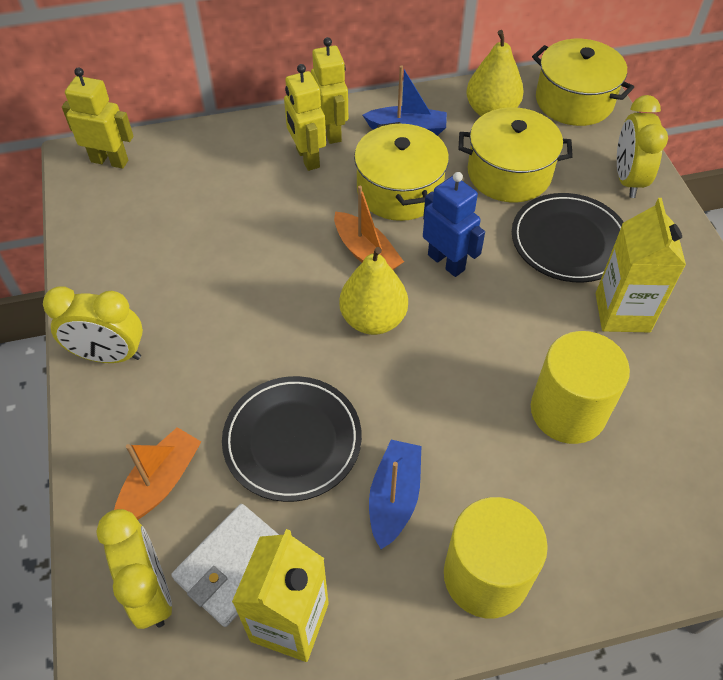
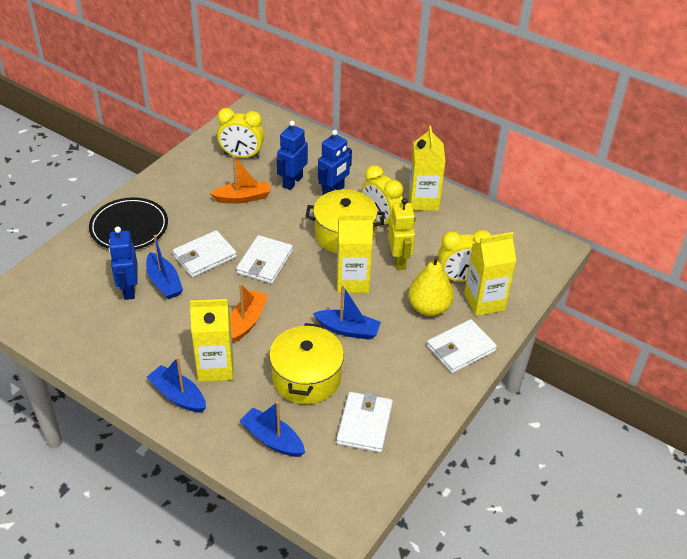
black plate: [222,376,362,502] [512,193,624,283] = 2 -> [89,197,168,250] = 1
blue boat: [363,65,447,136] [369,440,421,549] = 2 -> [146,235,183,299] [147,357,206,413] [240,401,305,457] [313,285,381,340] = 4
blue robot: [423,172,485,277] = 1 -> [109,227,138,300] [277,121,308,190] [318,130,352,195] = 3
white wallet: [171,504,279,627] = 1 -> [172,230,237,277] [236,235,293,284] [336,392,393,453] [427,319,497,373] = 4
yellow carton: [232,529,329,662] [596,198,686,332] = 2 -> [190,299,233,382] [337,214,373,293] [409,126,446,211] [464,232,516,316] = 4
yellow cylinder: [444,497,548,618] [531,331,630,444] = 2 -> none = 0
yellow pear: [339,247,408,335] [466,30,524,116] = 2 -> [408,256,454,316] = 1
yellow pot: [354,122,449,221] [459,107,573,202] [532,39,634,126] = 3 -> [269,323,344,404] [305,189,385,253] = 2
yellow robot: [62,67,133,169] [284,64,326,171] [311,37,348,144] = 3 -> [388,198,415,270] = 1

